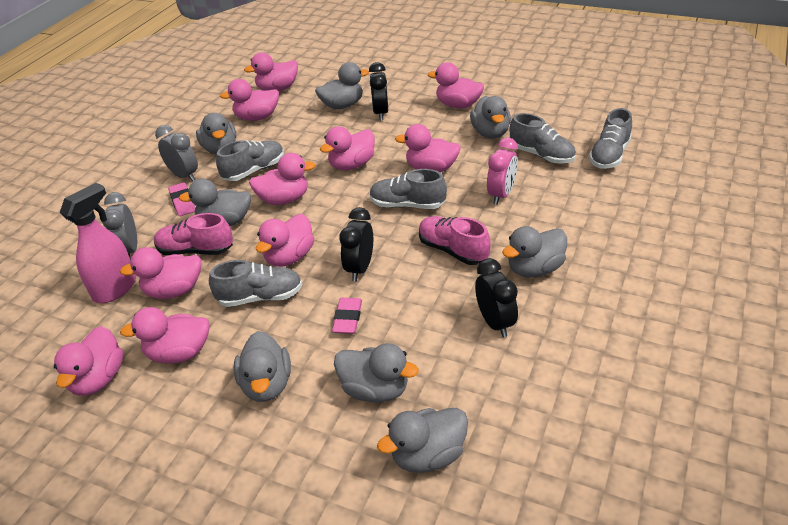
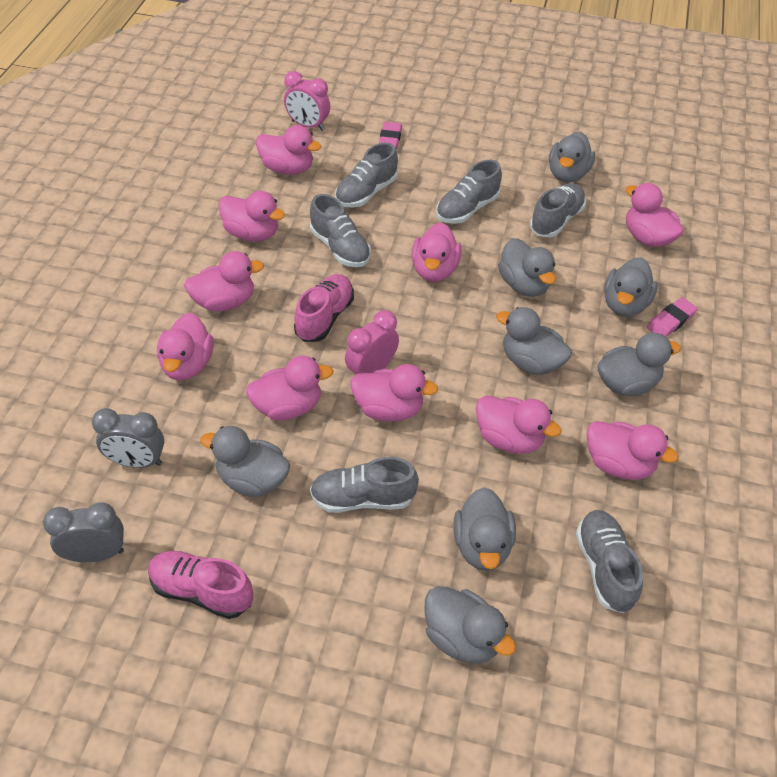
black clock: [339,207,373,281] [369,62,388,120] [475,258,518,338] = 3 -> none = 0
grey shoe: [209,260,303,307] [216,140,284,181] [370,169,447,209] [510,113,576,164] [589,108,632,169] = 5 -> [310,194,371,267] [310,457,419,513] [335,143,398,208] [436,160,502,224] [530,183,586,237] [576,510,643,613] = 6
pink clock: [487,138,518,205] = 1 -> [284,71,330,131] [345,310,399,374] = 2
pink spray bottle: [59,183,136,303] = 1 -> none = 0

